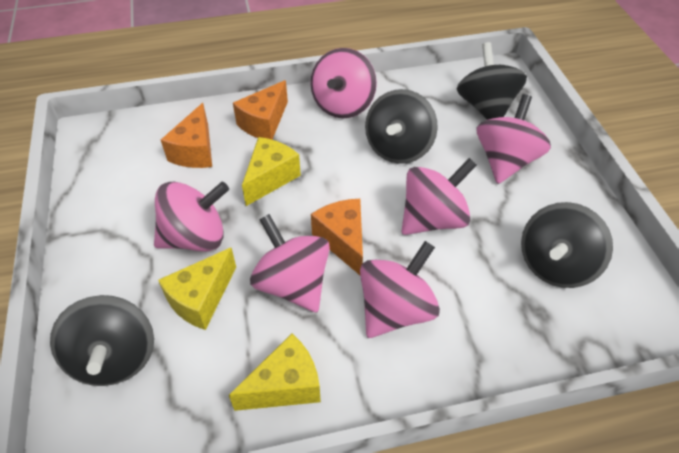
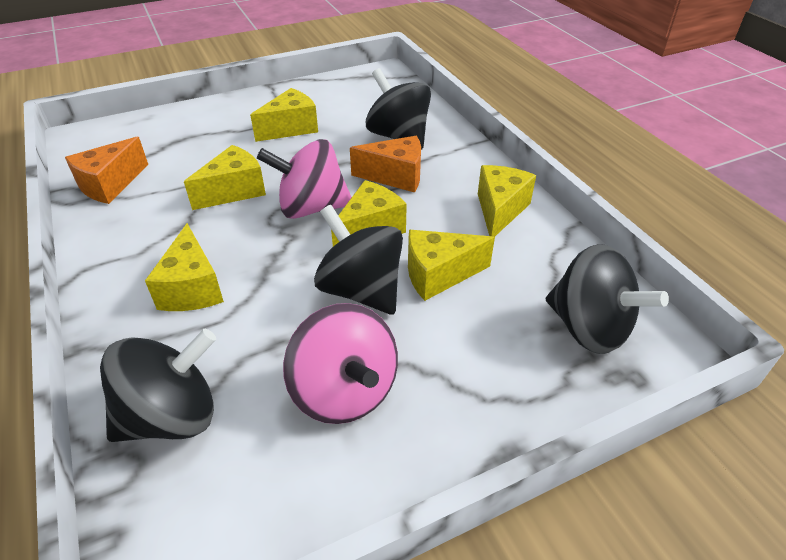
orange cheese: [161,103,212,168] [233,80,288,140] [311,199,363,275] = 3 -> [65,137,148,204] [350,136,421,193] = 2
pink spinning top: [154,182,229,252] [250,214,330,312] [311,48,377,118] [360,241,440,338] [402,158,477,235] [477,94,551,184] = 6 -> [257,139,352,219] [283,303,398,424] = 2
yellow cheese: [158,247,236,330] [229,333,321,411] [242,137,301,206] = 3 -> [145,223,224,311] [184,145,266,210] [250,88,318,142] [331,180,407,246] [408,230,495,301] [478,165,536,237] = 6

